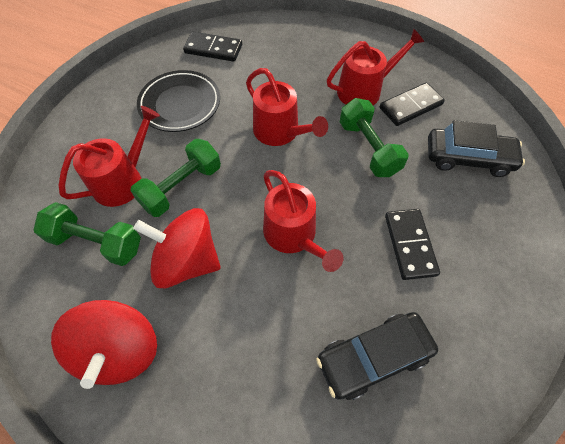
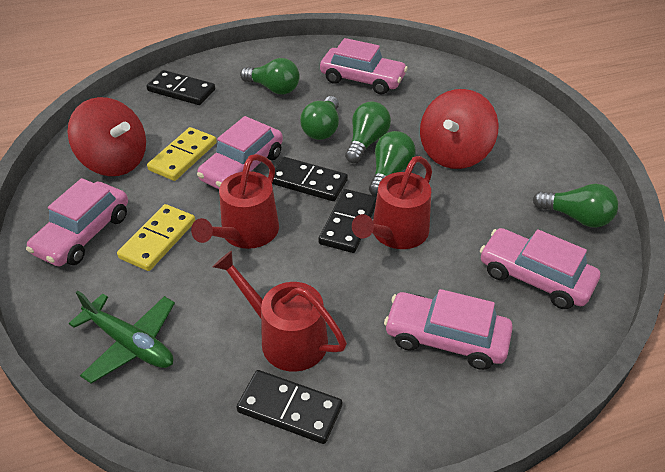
black car: [316,312,438,400] [428,120,525,177] = 2 -> none = 0
black domino: [183,32,242,62] [380,82,445,126] [385,209,440,280] = 3 -> [146,70,215,105] [236,370,342,444] [272,157,348,201] [318,189,377,253] = 4
black plate: [137,70,220,132] = 1 -> none = 0
green dumbbell: [34,202,141,266] [130,139,221,217] [340,98,409,177] = 3 -> none = 0
green light bulb: none = 0 -> [240,58,300,94] [300,96,339,140] [345,101,391,163] [369,131,416,197] [533,184,618,228] = 5
green plane: none = 0 -> [69,291,175,383] = 1
pink car: none = 0 -> [26,178,128,266] [197,116,283,189] [320,38,408,94] [384,289,513,370] [480,228,600,309] = 5
red watering can: [59,106,160,207] [246,68,328,146] [263,170,344,272] [327,29,424,105] = 4 -> [191,154,279,249] [213,250,347,372] [352,156,432,249] = 3
yellow domino: none = 0 -> [117,204,196,271] [147,127,217,181] = 2

